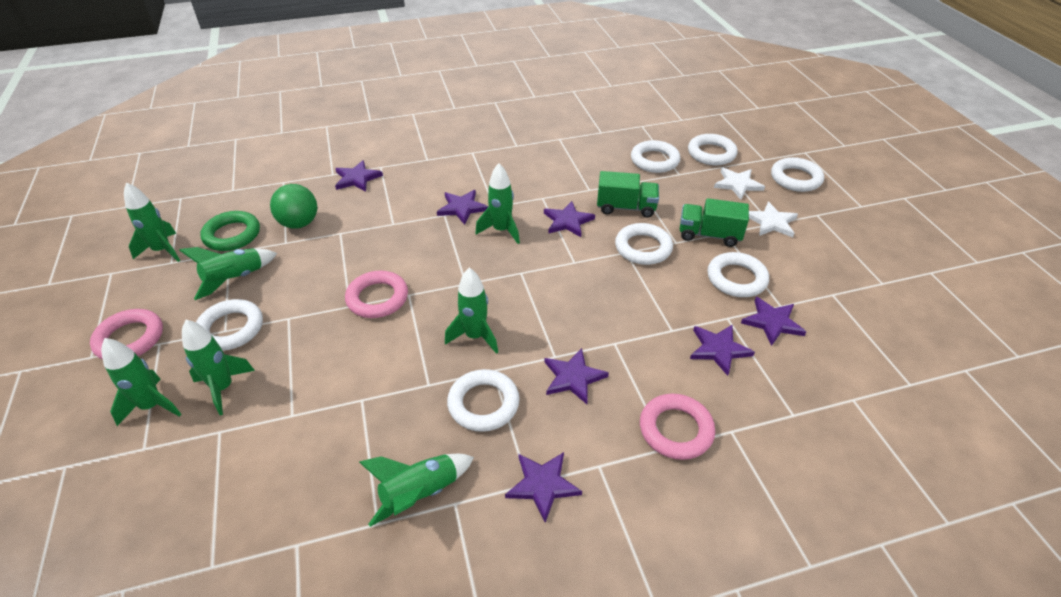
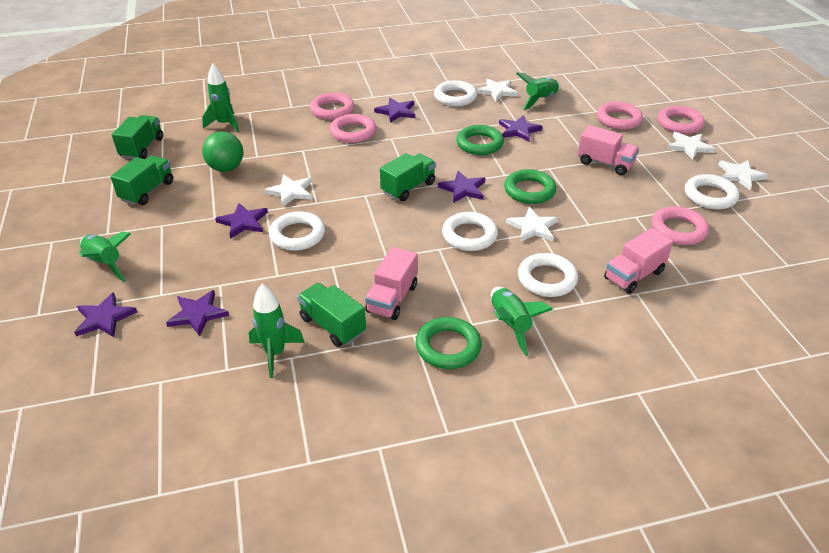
green ring: [200,211,260,251] = 1 -> [416,317,482,369] [456,125,504,155] [504,169,556,204] = 3
green rocket: [101,338,181,426] [124,182,180,262] [179,247,277,300] [182,320,255,415] [359,454,474,527] [445,268,498,354] [475,163,520,244] = 7 -> [79,231,131,282] [202,64,239,132] [249,284,305,378] [491,287,553,356] [516,72,561,110] = 5
green truck: [597,171,659,218] [680,198,749,247] = 2 -> [110,155,173,205] [112,115,163,159] [297,283,366,347] [380,153,436,201] = 4
pink ring: [90,309,163,360] [345,271,408,318] [640,394,715,460] = 3 -> [310,93,355,120] [330,114,376,143] [597,102,643,130] [651,206,709,245] [658,106,705,134] = 5
pink truck: none = 0 -> [365,247,418,320] [578,125,639,175] [604,228,673,294] = 3
purple star: [335,160,383,192] [437,190,488,225] [505,452,582,523] [544,201,595,237] [545,348,609,404] [690,325,755,376] [741,297,806,346] = 7 -> [74,292,137,337] [166,290,229,337] [215,203,268,239] [374,98,415,123] [438,171,485,203] [499,115,543,142] = 6
white ring: [196,299,263,351] [447,369,520,432] [615,223,673,265] [631,140,681,173] [688,134,738,165] [708,252,769,297] [771,157,824,192] = 7 -> [269,211,325,251] [434,80,477,106] [442,212,498,251] [518,253,578,297] [685,174,739,209] = 5
white star: [714,167,765,200] [749,201,798,237] = 2 -> [264,174,312,207] [477,79,518,102] [506,207,558,242] [667,132,715,160] [718,160,769,190] = 5

